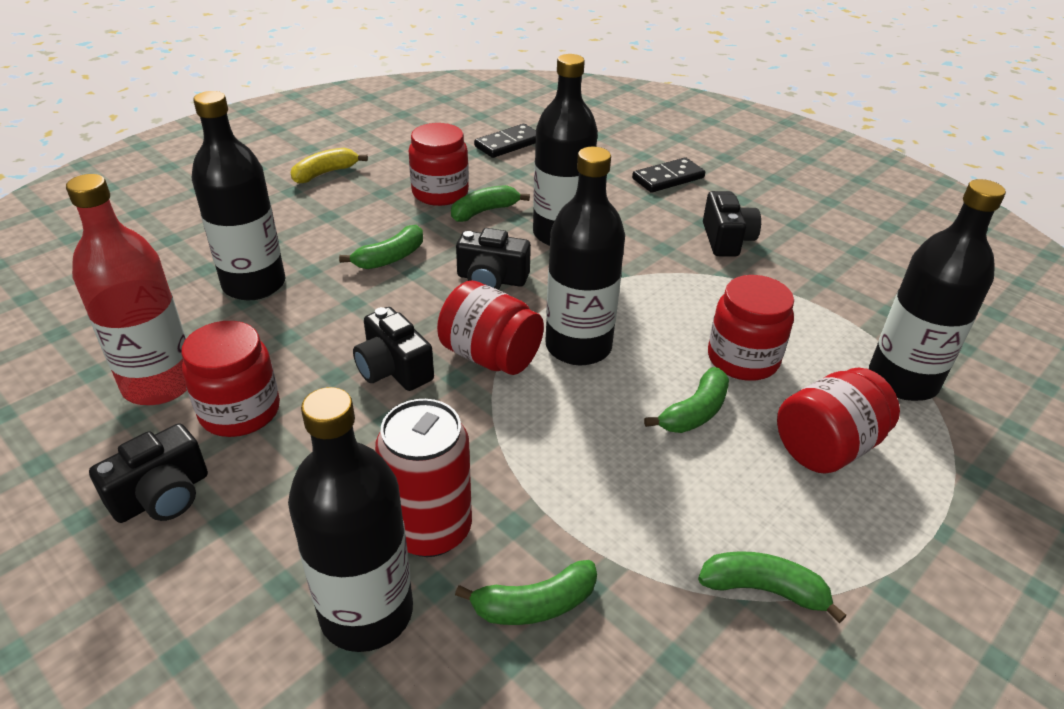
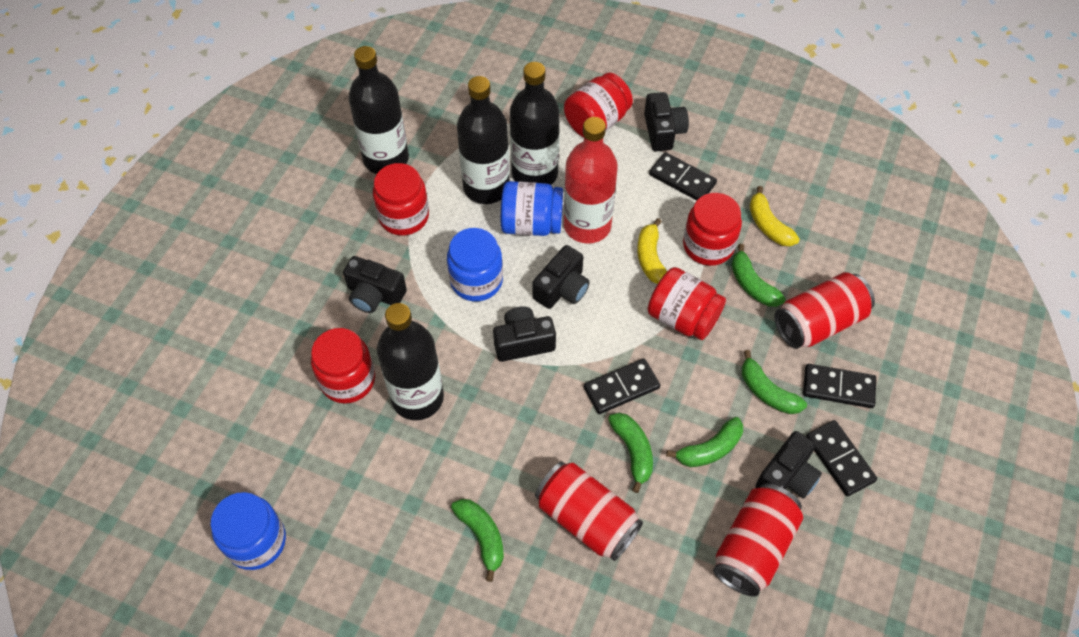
black bottle: [192,91,286,300] [288,387,413,652] [533,54,598,246] [545,147,625,365] [869,179,1006,401] = 5 -> [348,46,409,174] [377,303,444,420] [457,76,510,204] [510,62,560,185] = 4
black camera: [89,423,208,523] [353,307,434,391] [456,228,531,290] [703,191,761,257] = 4 -> [343,256,407,313] [493,306,556,362] [532,245,590,309] [644,92,689,151] [755,431,822,499] = 5
black domino: [474,124,536,158] [632,157,705,193] = 2 -> [584,359,660,414] [649,152,717,200] [803,364,876,408] [806,420,877,496] = 4
blue jar: none = 0 -> [211,492,286,570] [447,228,503,301] [501,181,563,236] = 3
red can: [375,399,472,557] = 1 -> [535,462,643,561] [713,484,803,597] [775,272,875,349] = 3
yellow banana: [290,148,368,184] = 1 -> [637,218,667,284] [749,186,800,246] = 2

